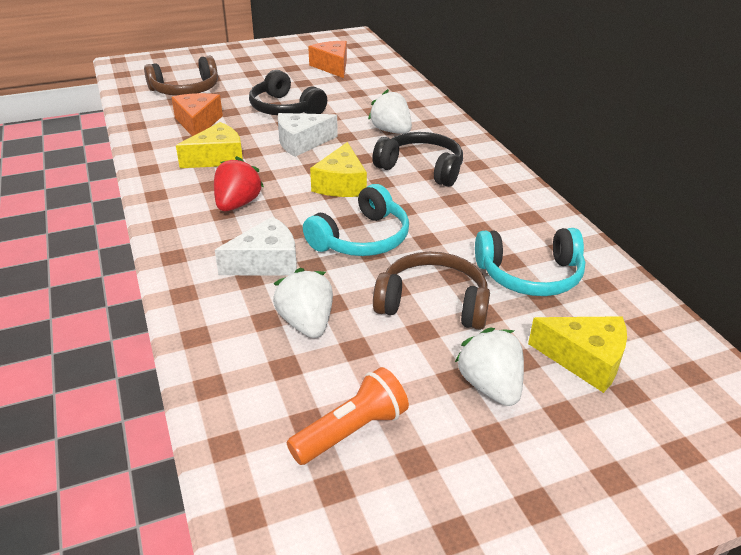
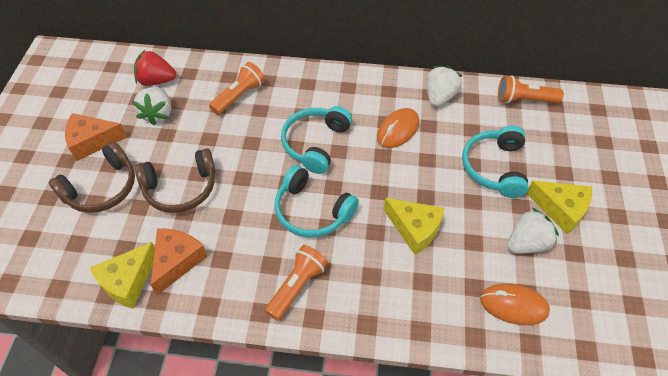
black headphones: [249,70,327,115] [372,132,463,187] = 2 -> none = 0
orange flashlight: [287,367,409,465] = 1 -> [209,62,265,115] [265,245,328,321] [498,76,564,104] = 3
orange mouse: none = 0 -> [377,108,419,148] [480,284,550,325] = 2
turquoise headphones: [303,184,409,256] [475,228,585,296] = 2 -> [275,165,359,238] [281,106,352,174] [462,125,529,198] = 3
white cheese: [215,216,297,276] [278,113,338,157] = 2 -> none = 0

